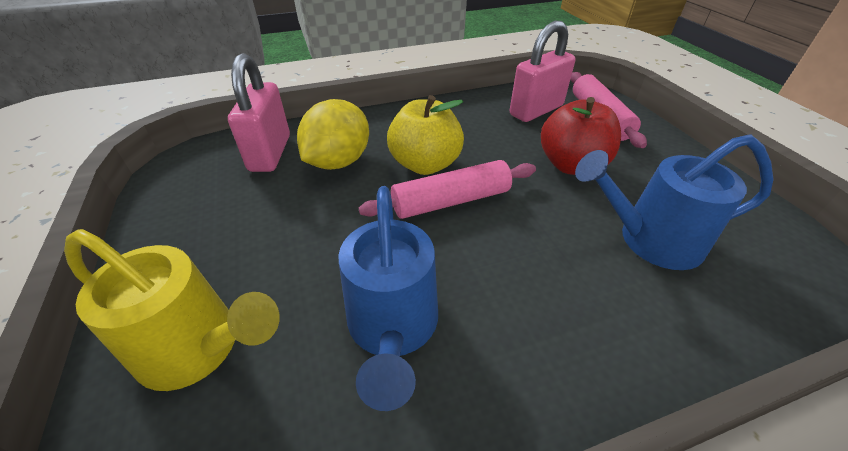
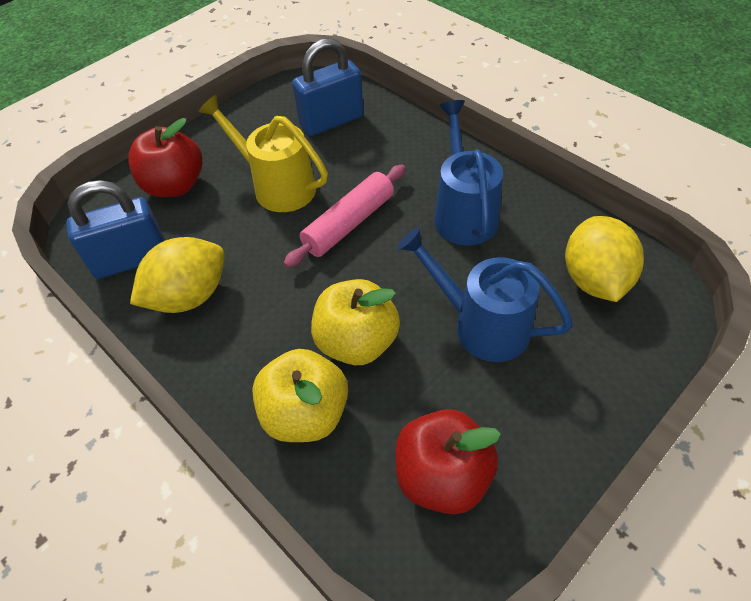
blue padlock: none = 0 -> [66,180,165,279] [292,38,363,136] = 2
pink padlock: [228,54,290,172] [510,21,575,122] = 2 -> none = 0
pink rolling pin: [358,160,536,219] [571,72,647,148] = 2 -> [283,164,406,268] = 1
red apple: [541,97,621,175] = 1 -> [128,118,202,197] [395,409,501,514] = 2
yellow apple: [387,95,464,175] = 1 -> [252,349,348,442] [311,279,400,365] = 2
yellow lemon: [297,99,369,170] = 1 -> [130,237,225,313] [565,216,644,302] = 2

